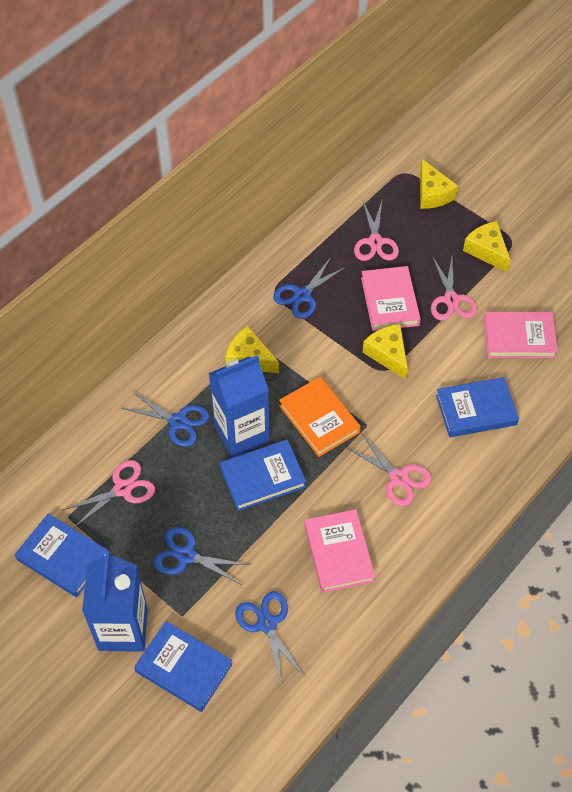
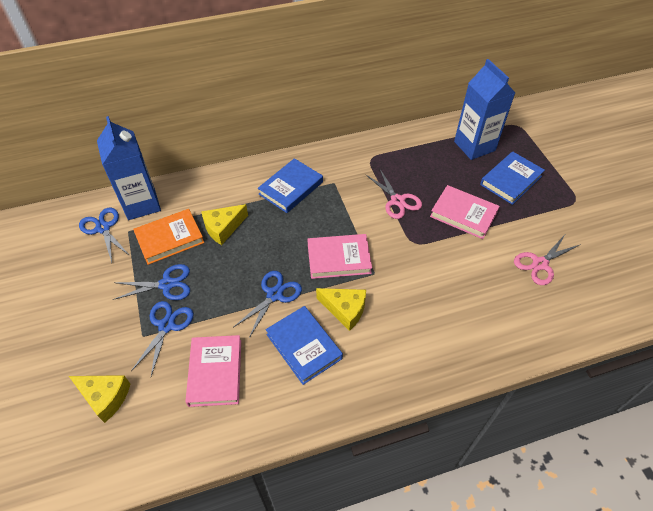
blue book: [15,513,108,597] [134,621,232,712] [220,440,306,511] [436,377,519,437] = 4 -> [258,158,323,213] [266,306,343,385] [480,151,545,205] = 3
pink scissors: [63,460,155,528] [346,434,432,506] [354,201,399,261] [431,256,477,321] = 4 -> [365,168,422,219] [514,235,581,285] = 2
yellow cheese: [225,326,279,373] [363,324,408,380] [420,159,458,209] [463,221,511,273] = 4 -> [69,375,130,423] [201,204,248,245] [316,288,366,331] = 3

